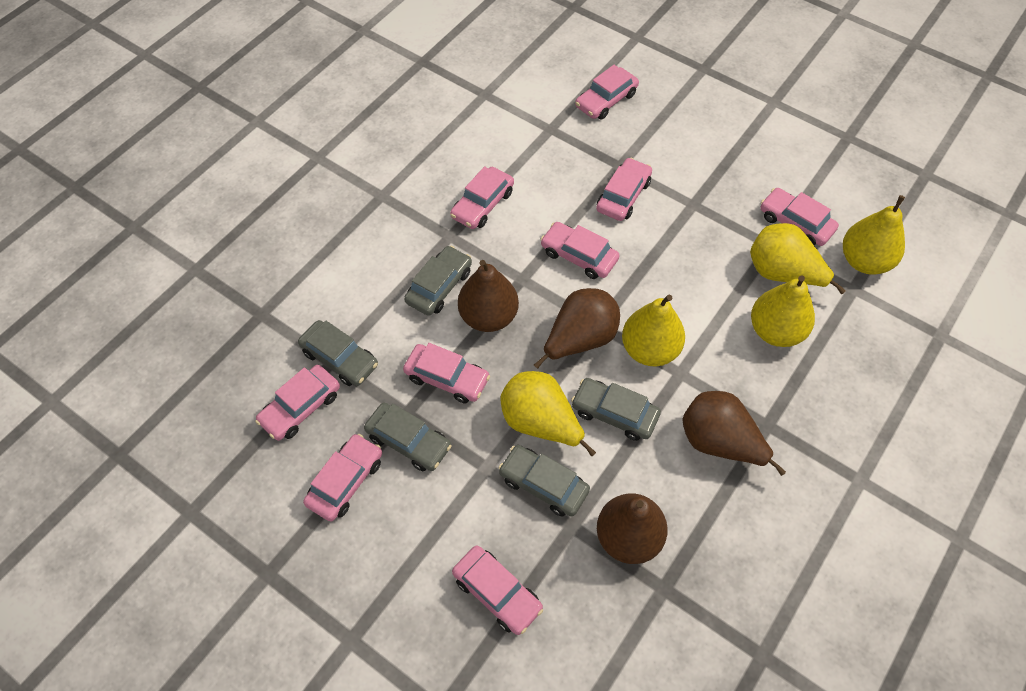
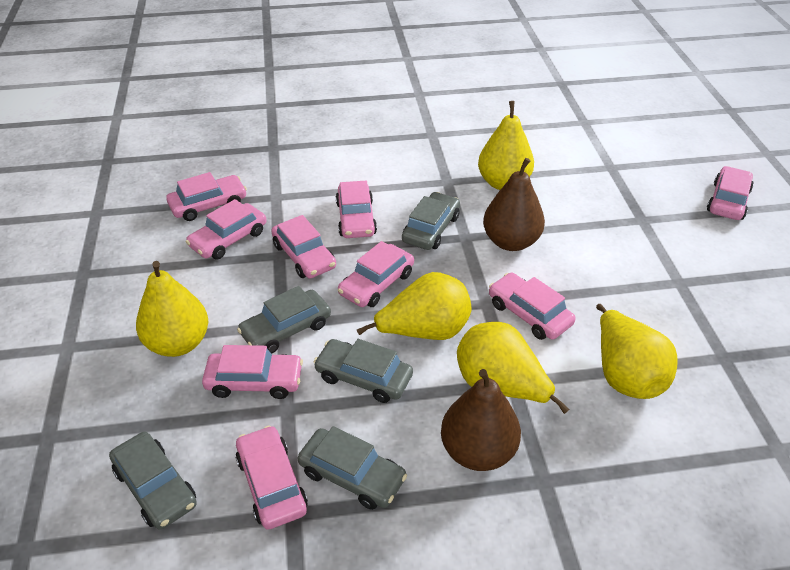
brown pear: [458,260,519,332] [534,288,620,369] [597,493,668,564] [682,391,786,476] = 4 -> [441,369,521,471] [483,158,545,251] = 2

